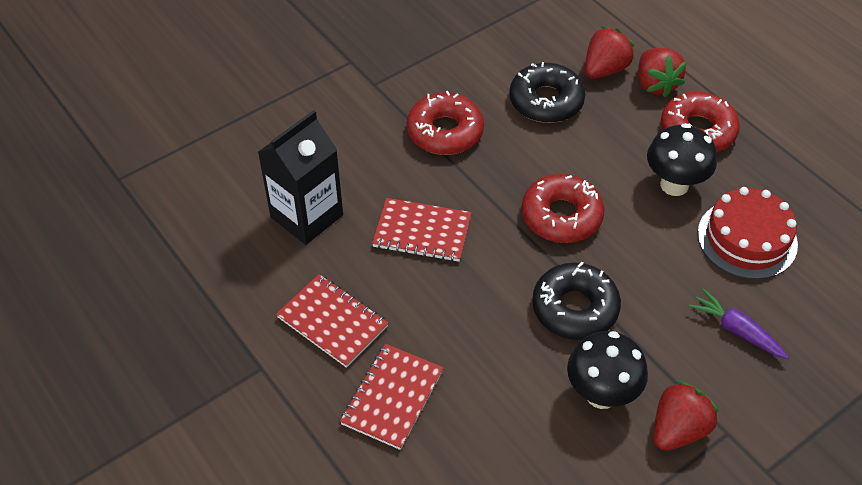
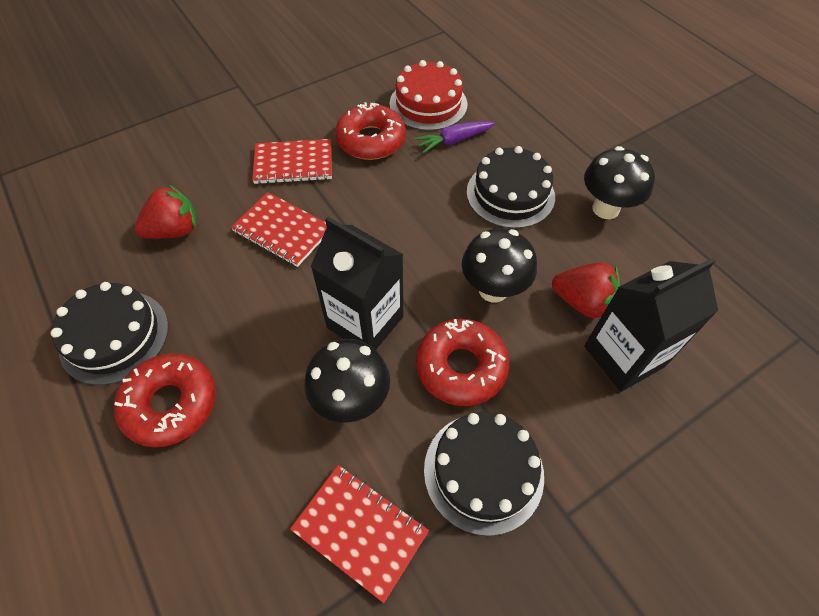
black cake: none = 0 -> [51,282,169,385] [424,412,544,536] [467,146,555,228] = 3
black carton: [258,110,343,245] = 1 -> [311,217,403,350] [584,258,718,392] = 2
black donut: [509,62,586,123] [532,262,621,340] = 2 -> none = 0
black mushroom: [567,331,648,409] [647,123,717,196] = 2 -> [304,339,390,423] [462,228,537,303] [584,146,655,219] = 3
red strawberry: [585,27,634,79] [638,48,687,97] [654,380,719,451] = 3 -> [134,184,197,239] [552,262,620,318] = 2

